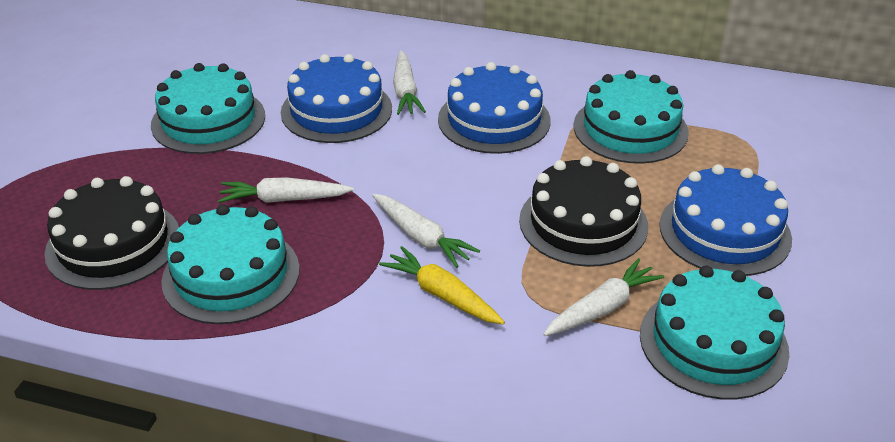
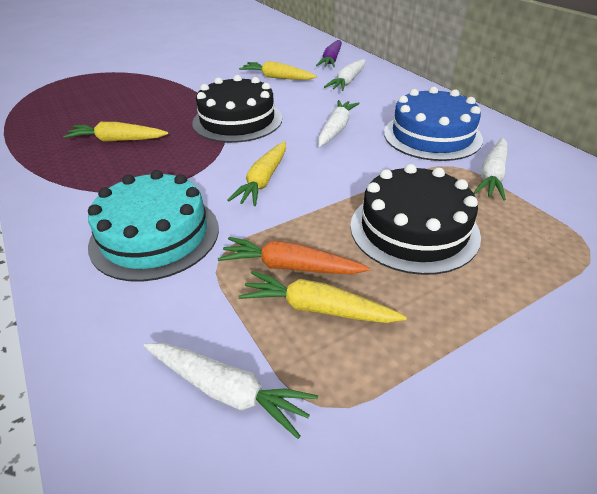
blue cake: [281,54,392,143] [438,62,551,154] [659,164,792,276] = 3 -> [384,87,483,161] = 1
orange carrot: none = 0 -> [218,237,370,274] = 1
purple carrot: none = 0 -> [316,40,342,67] = 1
turquoise cake: [151,63,265,154] [161,204,300,324] [573,70,689,164] [640,266,789,399] = 4 -> [88,170,219,282] = 1
yellow carrot: [379,246,505,324] = 1 -> [63,122,169,142] [227,141,286,206] [239,61,317,80] [239,271,407,323] = 4

